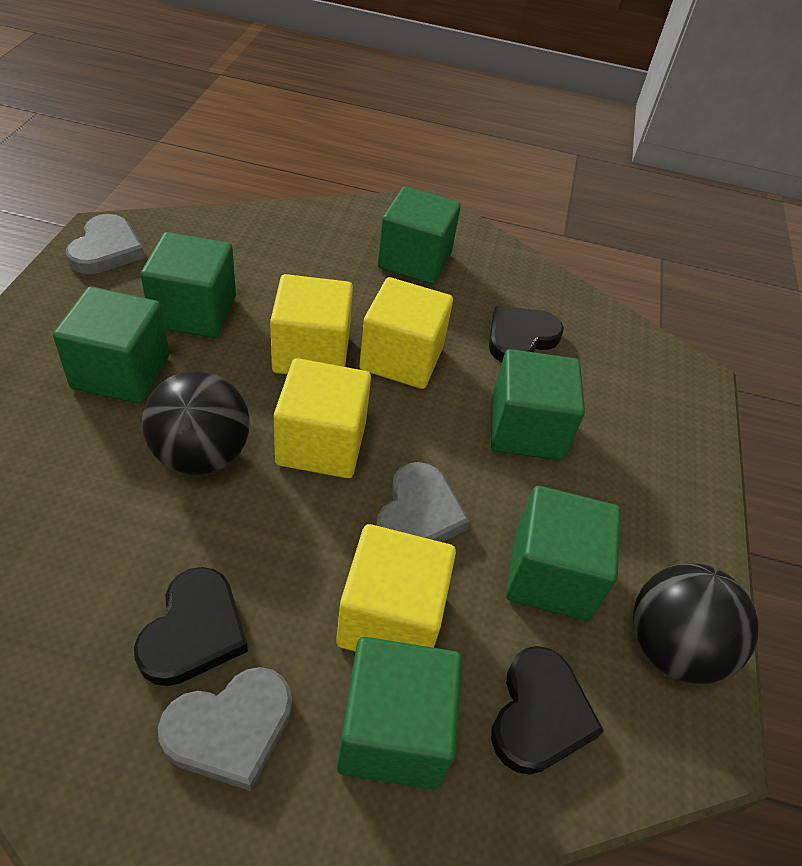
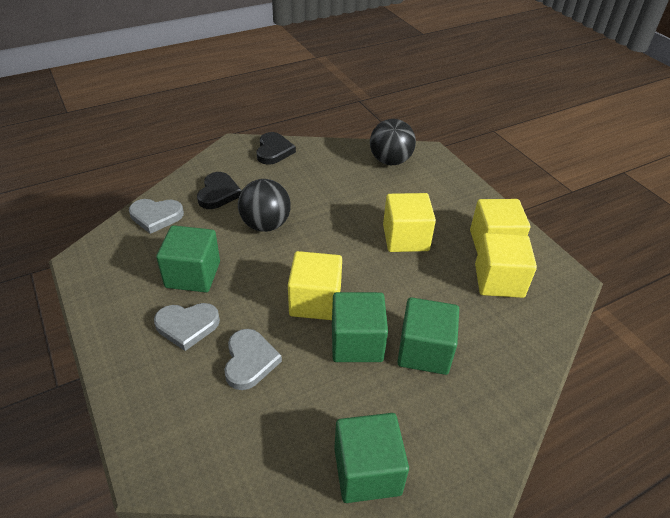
black heart: [134,567,248,686] [489,306,564,363] [491,646,604,775] = 3 -> [197,172,242,209] [256,132,296,165] = 2
green cube: [53,286,169,404] [141,232,236,338] [337,637,462,790] [378,186,461,284] [491,349,585,460] [506,486,621,621] = 6 -> [156,225,220,292] [332,292,388,362] [334,413,409,503] [397,297,459,375] = 4

